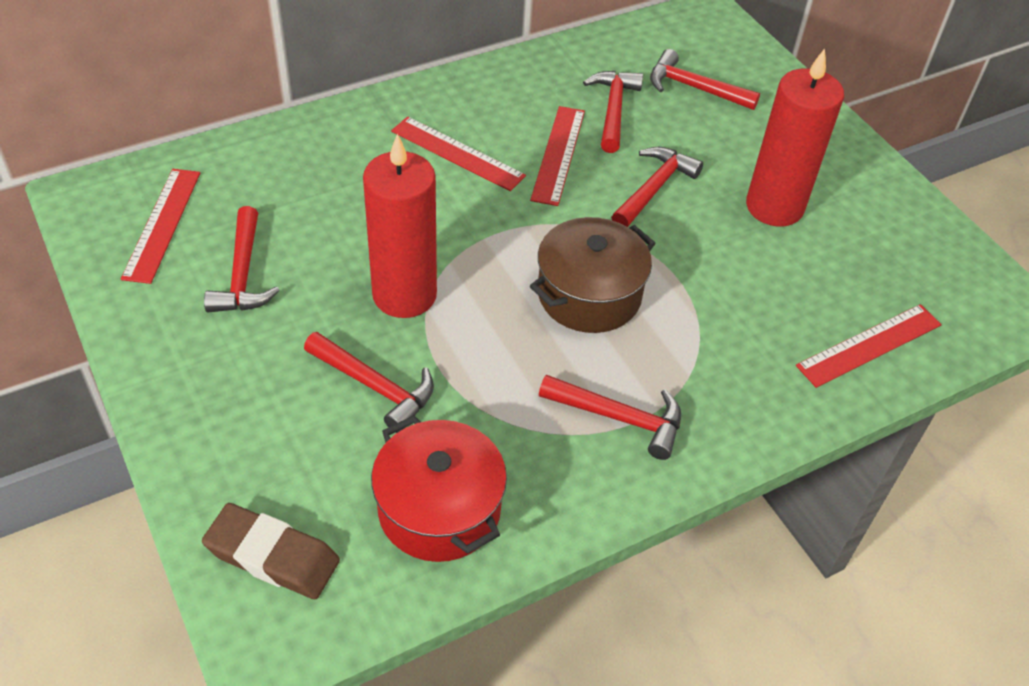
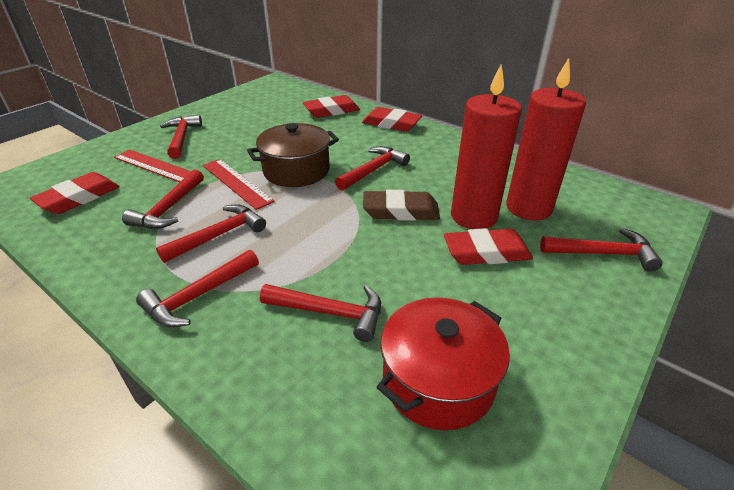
red eraser: none = 0 -> [30,172,120,214] [303,95,360,118] [362,107,422,132] [444,228,533,265] = 4
red hammer: [204,206,280,313] [304,332,434,433] [539,375,681,460] [583,71,643,153] [611,147,703,227] [650,49,760,110] = 6 -> [122,169,204,229] [136,250,259,327] [156,204,266,263] [160,115,202,159] [260,284,381,342] [335,146,410,191] [540,228,662,272] = 7
red ruler: [121,169,200,284] [391,117,526,191] [530,106,585,206] [796,304,942,388] = 4 -> [114,149,191,182] [203,159,275,210] = 2

